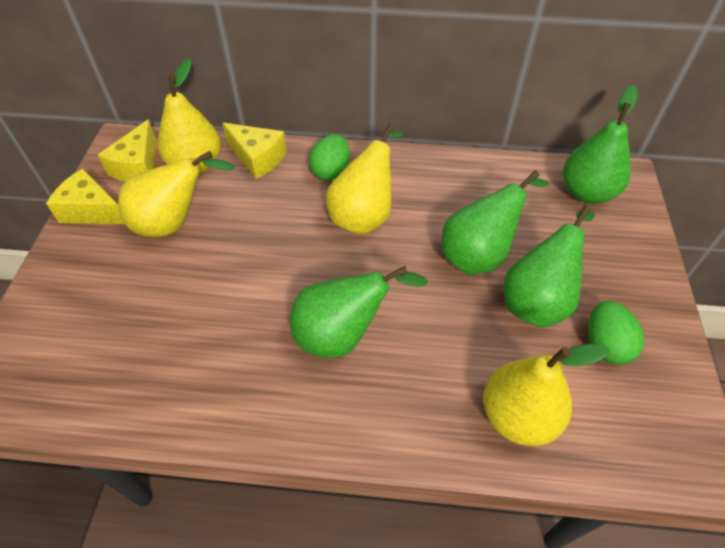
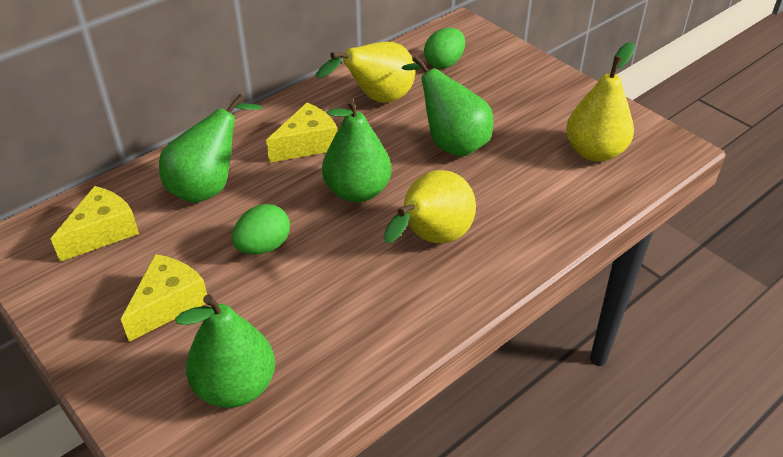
yellow pear: [118,151,236,237] [158,59,221,173] [326,123,404,235] [483,344,610,446] = 4 -> [316,42,415,103] [383,170,476,243] [566,42,635,162] = 3

